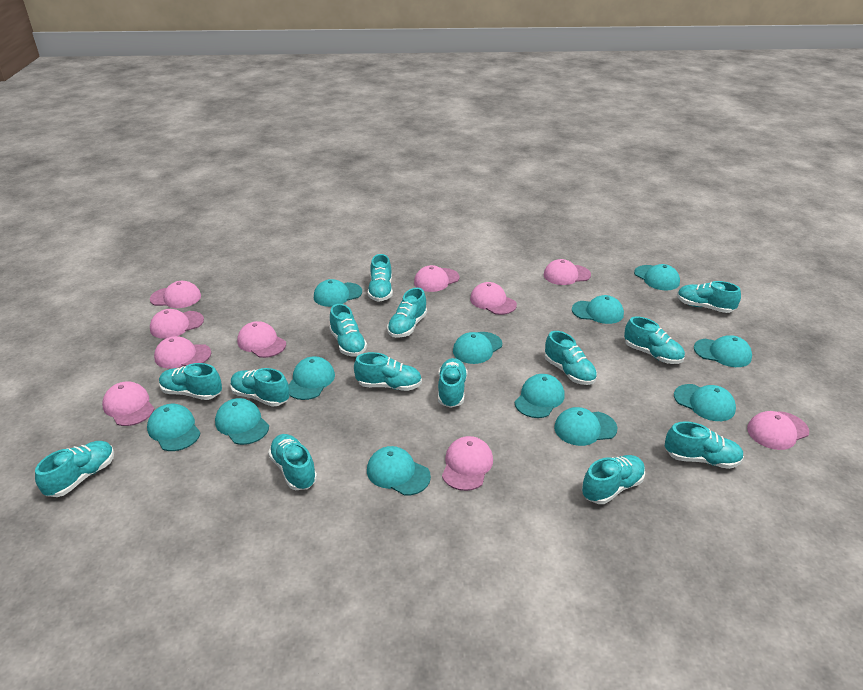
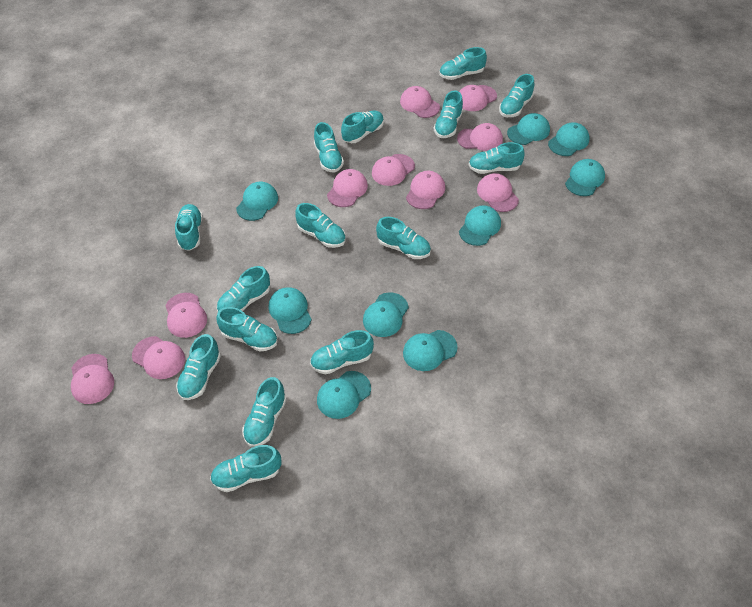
turquoise cap: [147,404,201,451] [215,398,269,445] [288,356,335,400] [314,279,362,307] [367,446,431,496] [453,332,502,364] [514,374,565,418] [554,407,617,446] [572,295,624,324] [634,264,680,290] [674,384,736,421] [694,335,752,367] = 12 -> [236,182,278,221] [268,287,312,334] [317,371,371,419] [363,292,409,337] [403,330,458,371] [459,205,501,246] [507,113,550,145] [548,122,589,156] [565,159,605,196] = 9
turquoise shoe: [35,441,114,497] [159,363,222,400] [230,368,290,407] [268,434,317,490] [329,304,367,356] [354,352,422,391] [368,254,393,302] [387,288,427,338] [438,358,468,408] [545,331,597,385] [582,455,645,504] [624,316,685,364] [665,421,744,469] [677,281,741,313] = 14 -> [175,204,203,251] [176,334,221,400] [210,445,281,492] [216,307,278,351] [217,266,270,311] [242,377,287,447] [295,203,346,248] [310,330,374,374] [314,122,344,173] [341,110,384,143] [376,217,431,259] [434,90,463,138] [439,47,487,80] [468,142,525,174] [499,74,534,117] = 15

